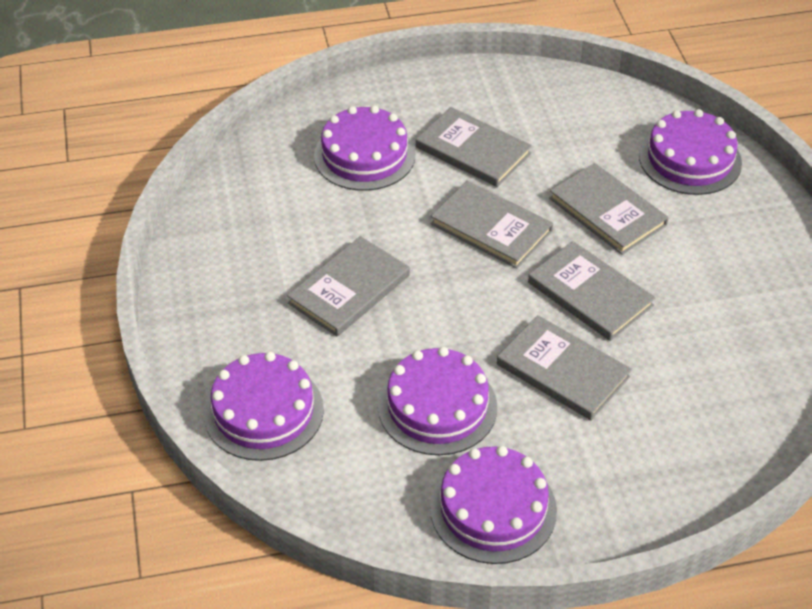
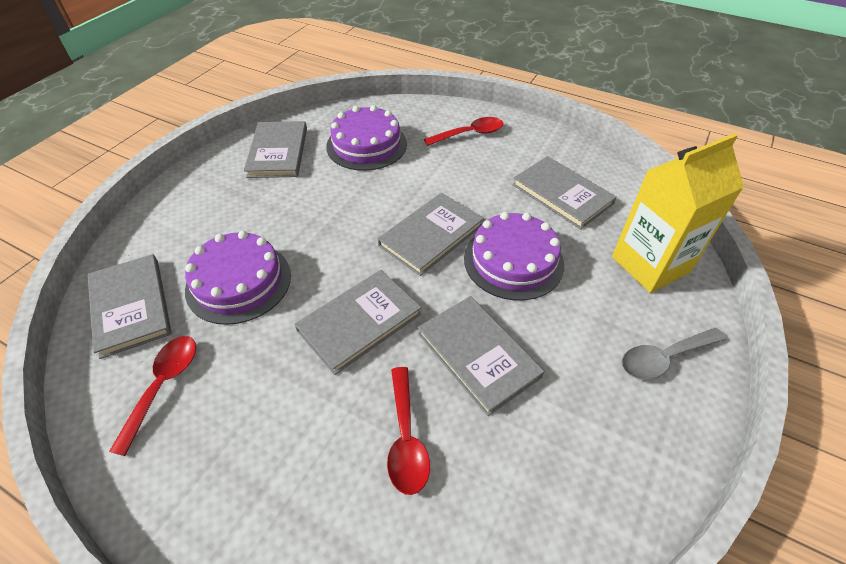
grey spoon: none = 0 -> [622,328,726,380] = 1
purple cake: [204,352,324,461] [314,106,415,191] [378,347,497,455] [430,446,557,564] [639,109,742,195] = 5 -> [185,231,291,325] [326,105,407,171] [464,212,564,300] = 3
red spoon: none = 0 -> [109,336,196,456] [387,367,430,495] [424,117,503,146] = 3
yellow carton: none = 0 -> [612,133,744,293] = 1

